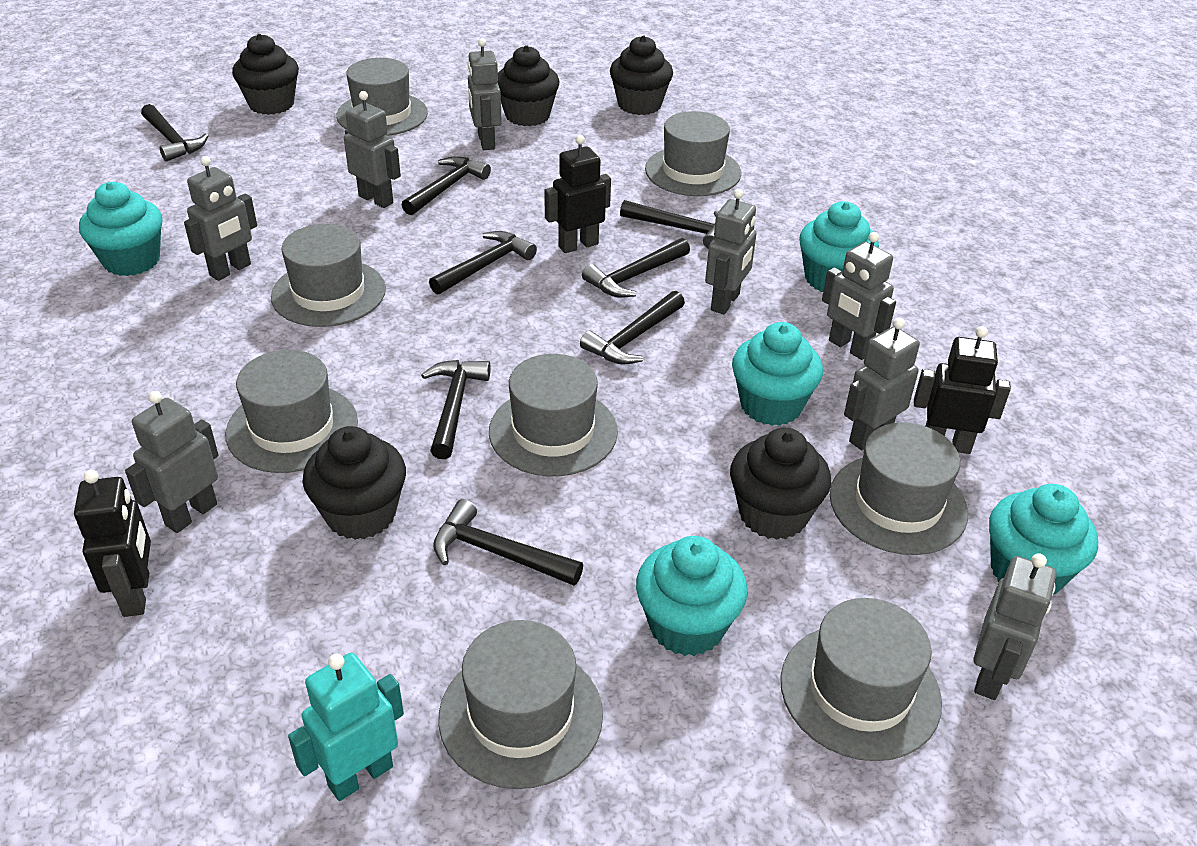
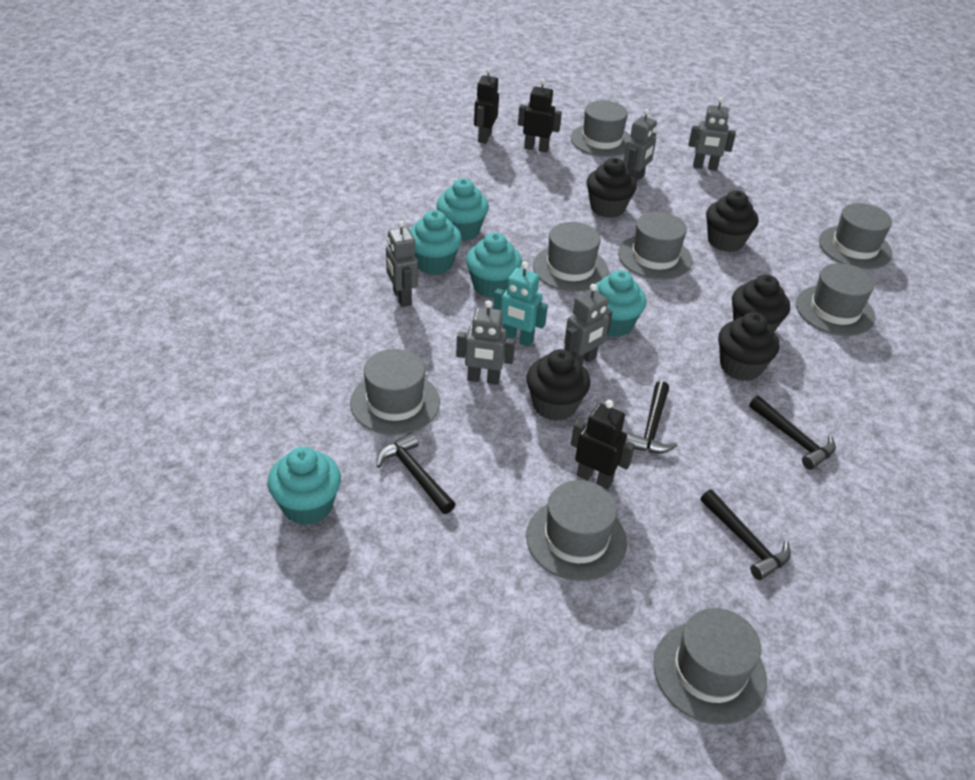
black hammer: [141,104,209,161] [402,156,491,215] [421,360,491,459] [429,231,537,295] [433,499,583,586] [580,291,685,364] [582,238,690,298] [620,200,718,249] = 8 -> [376,433,456,514] [627,381,678,454] [700,490,791,580] [749,396,836,470] = 4
grey robot: [125,391,219,533] [184,156,257,281] [344,91,401,208] [468,38,502,150] [705,189,757,314] [822,232,896,360] [844,318,920,450] [973,553,1057,700] = 8 -> [386,221,418,307] [456,300,515,385] [564,284,612,365] [624,109,657,183] [689,97,736,171] = 5

